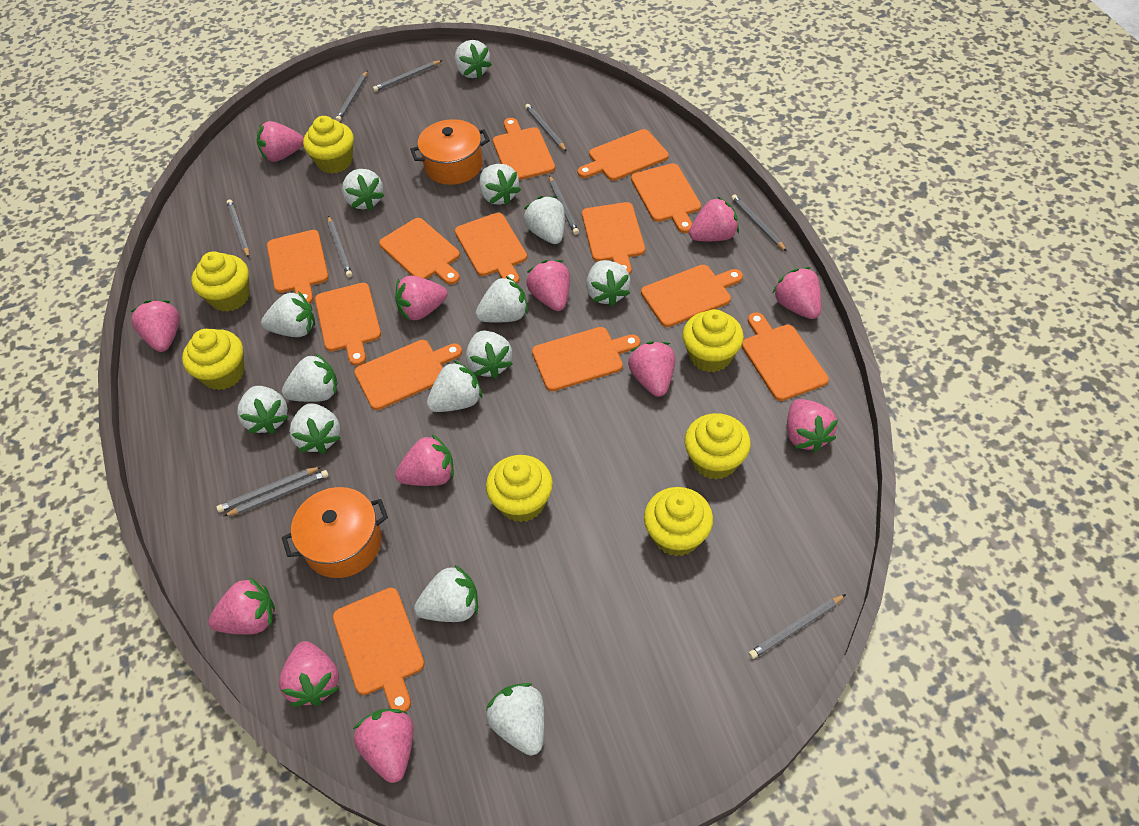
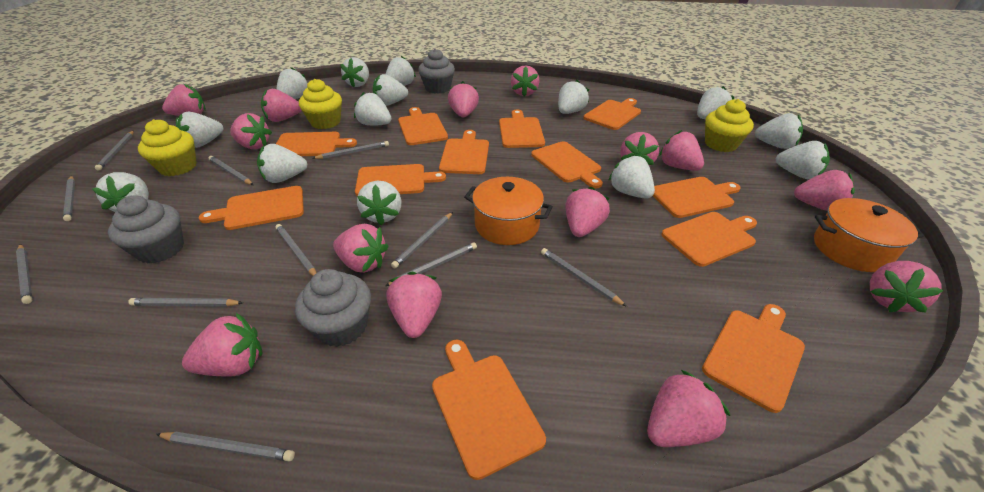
grey cupcake: none = 0 -> [108,195,184,264] [295,269,371,347] [418,48,455,94] = 3
grey pencil: [216,467,321,512] [224,470,329,516] [227,199,249,258] [328,216,352,277] [336,71,367,122] [373,60,442,92] [525,104,567,152] [549,175,579,235] [731,194,787,251] [749,594,846,659] = 10 -> [16,244,32,304] [63,176,75,221] [95,131,134,170] [128,298,243,307] [156,432,295,462] [209,156,253,185] [275,224,317,276] [312,141,389,159] [385,242,477,286] [391,212,453,269] [541,248,627,307] = 11
orange cutting board: [267,230,329,304] [315,283,381,366] [333,588,424,712] [354,340,462,410] [379,218,460,285] [455,213,527,284] [493,118,555,180] [532,327,640,391] [578,129,669,181] [582,202,645,275] [631,163,701,233] [641,265,743,327] [742,312,829,401] = 13 -> [198,186,304,230] [276,132,357,156] [355,164,446,196] [398,107,448,145] [432,340,546,480] [439,130,489,174] [499,110,545,148] [531,141,603,188] [583,98,641,130] [653,177,741,218] [661,212,757,267] [702,304,805,413] = 12
pink strawberry: [130,300,180,352] [208,577,275,635] [257,121,304,162] [279,641,339,707] [353,709,414,783] [395,276,447,320] [395,434,454,486] [526,260,570,311] [628,341,675,397] [689,197,739,241] [773,267,821,319] [787,399,838,452] = 12 -> [162,83,206,116] [182,313,263,377] [230,113,272,149] [261,89,302,122] [333,224,389,273] [387,272,442,338] [448,81,479,117] [511,65,540,97] [565,187,610,237] [620,132,659,166] [647,370,730,447] [659,130,704,171] [794,170,855,211] [870,261,944,313] = 14
yellow cupcake: [182,329,244,390] [191,252,250,312] [303,116,354,174] [486,455,553,522] [644,487,713,556] [682,309,744,372] [685,413,751,480] = 7 -> [138,119,197,176] [299,79,342,129] [705,99,754,152] = 3

